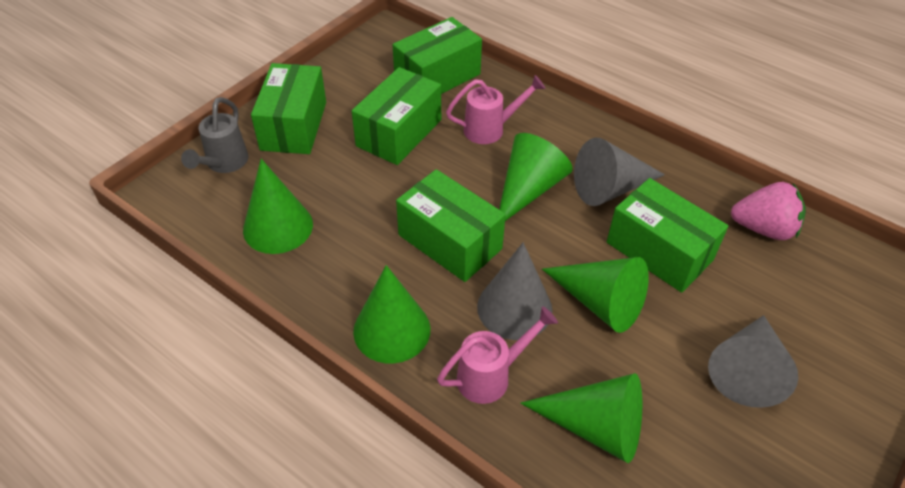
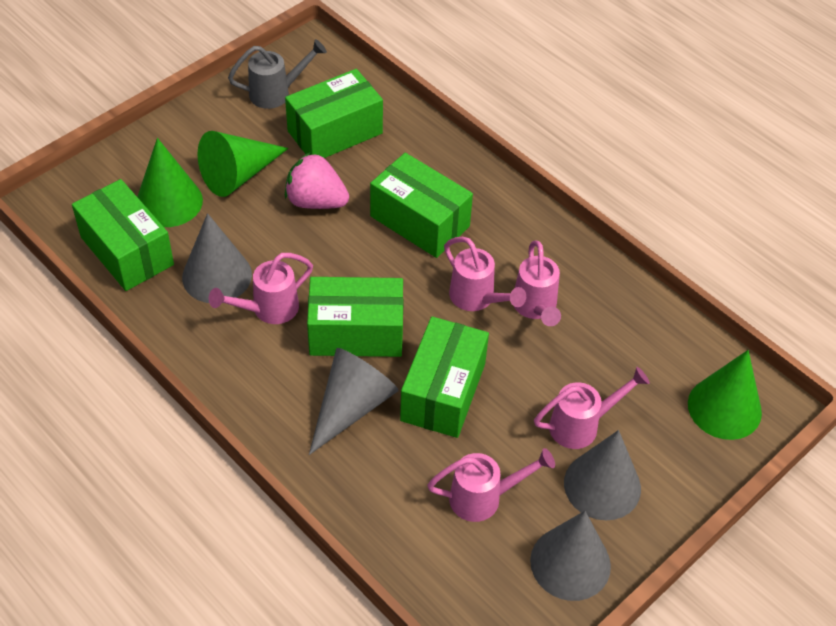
green cone: [243,159,313,254] [353,265,430,363] [499,133,573,221] [520,373,642,463] [542,257,649,333] = 5 -> [137,138,203,227] [197,131,289,197] [688,350,762,440] = 3
grey cone: [477,243,552,340] [574,138,665,206] [708,315,798,408] = 3 -> [182,213,252,303] [309,348,399,455] [530,511,611,601] [564,430,641,520] = 4
pink watering can: [437,306,558,404] [446,75,546,144] = 2 -> [209,253,313,324] [427,448,555,522] [444,237,526,311] [514,240,561,326] [534,367,650,449] = 5

